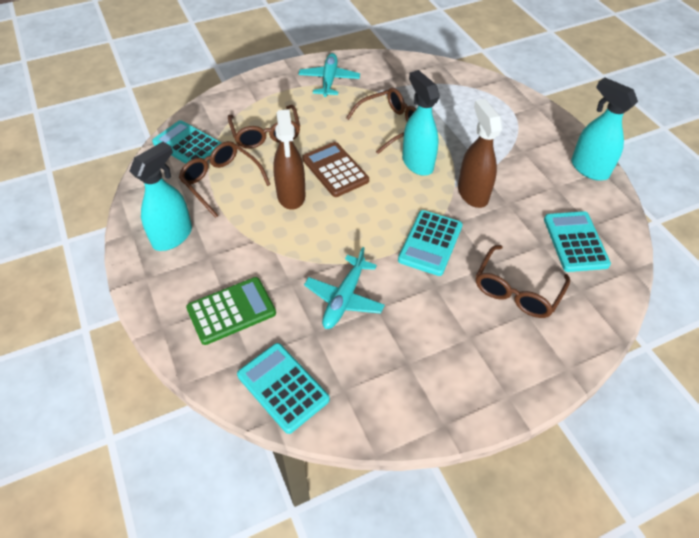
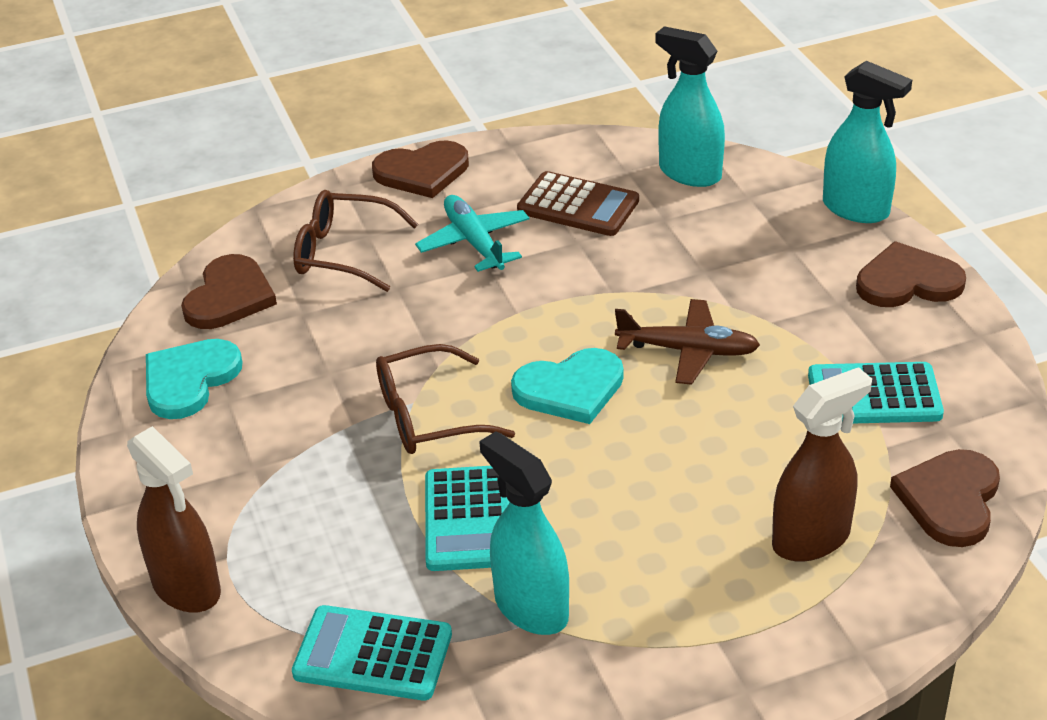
brown glasses: [179,141,271,218] [228,105,300,149] [346,88,416,154] [476,245,570,318] = 4 -> [293,190,418,292] [376,344,515,454] = 2
brown heart: none = 0 -> [181,254,277,329] [372,140,469,198] [856,241,966,307] [890,449,1000,547] = 4
brown plane: none = 0 -> [615,299,760,385] = 1
green calculator: [186,277,276,345] = 1 -> none = 0
turquoise calculator: [152,120,222,164] [237,343,330,434] [398,210,463,276] [544,211,611,272] = 4 -> [292,605,452,700] [425,466,510,571] [808,362,944,423] = 3
turquoise heart: none = 0 -> [146,339,242,419] [511,348,624,424] = 2
turquoise plane: [299,53,360,97] [304,247,385,329] = 2 -> [415,195,530,272] = 1

